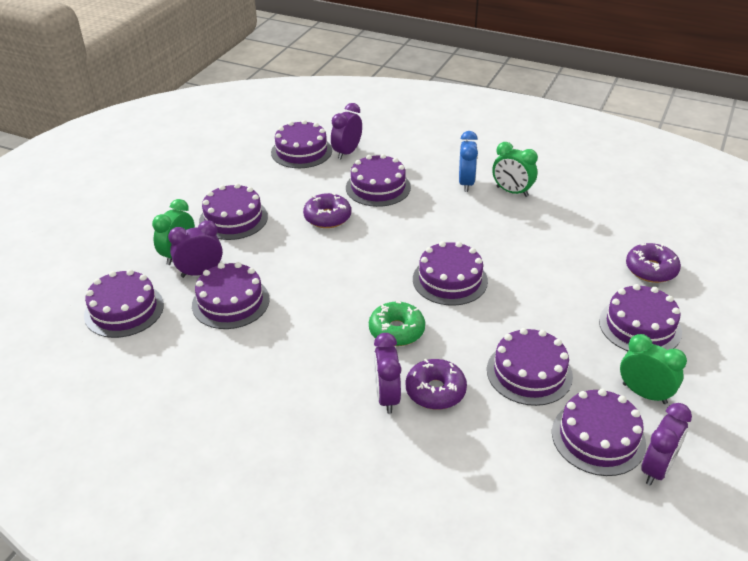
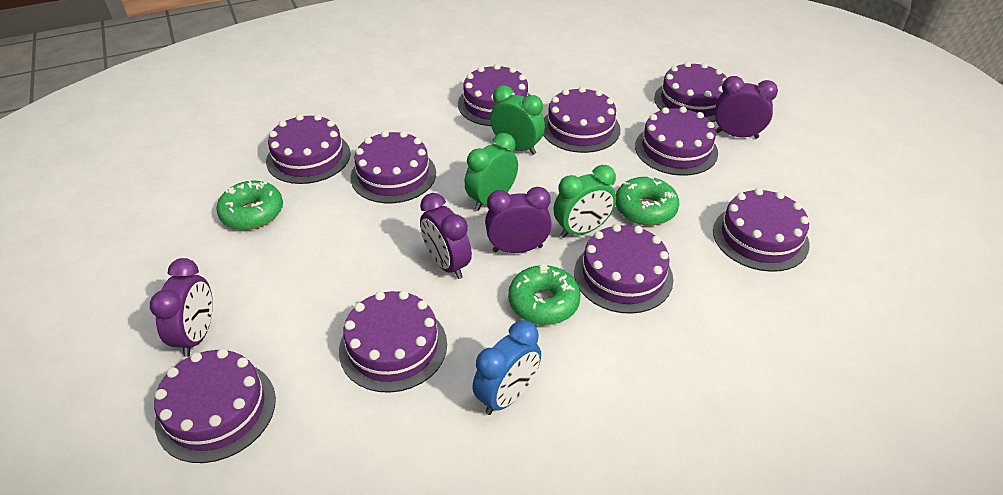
green donut: [369,301,425,346] = 1 -> [216,181,283,230] [508,263,581,325] [616,176,679,225] = 3
purple cake: [84,269,164,338] [192,262,270,329] [199,183,268,240] [271,120,332,168] [346,154,411,207] [413,241,488,306] [487,328,573,406] [552,389,646,476] [599,284,682,351] = 9 -> [154,349,276,463] [266,114,351,184] [339,291,447,393] [350,131,436,203] [458,64,530,126] [543,87,620,153] [574,224,673,314] [635,107,718,176] [654,62,727,122] [713,188,810,272] = 10
purple donut: [303,193,351,228] [406,359,467,410] [626,243,681,283] = 3 -> none = 0

